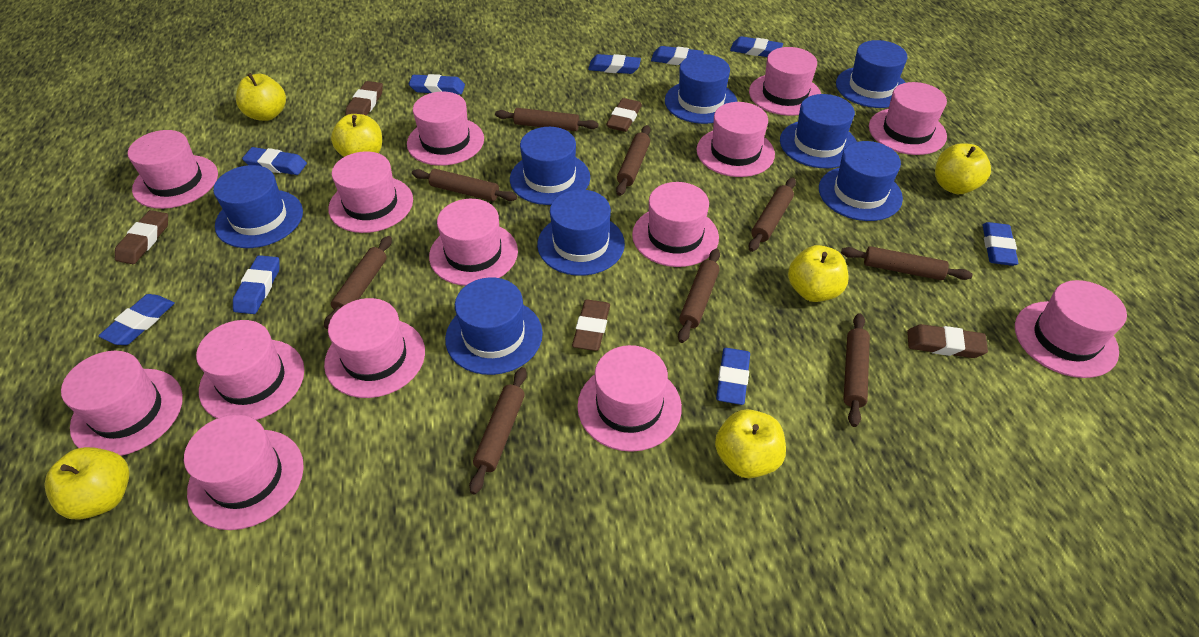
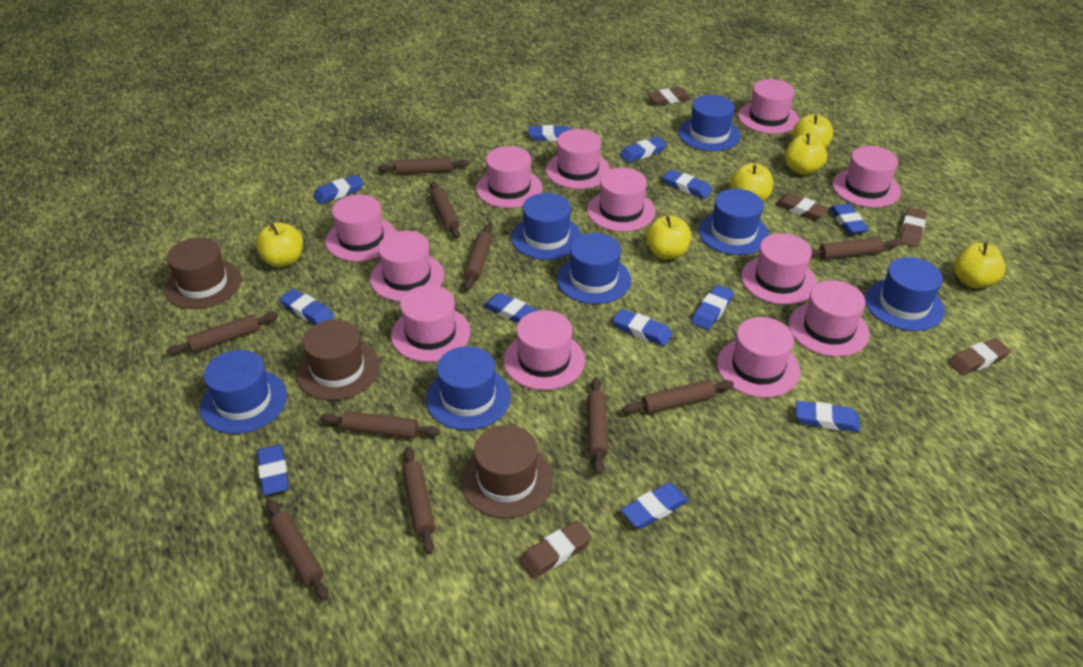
blue eraser: [98,294,175,345] [233,255,279,314] [242,147,307,175] [409,74,465,95] [588,54,641,74] [651,46,704,65] [716,348,750,405] [730,36,783,57] [983,222,1018,266] = 9 -> [257,444,289,495] [279,289,334,325] [313,174,364,204] [483,293,539,323] [528,125,571,141] [613,309,672,346] [620,136,667,163] [621,483,689,529] [663,169,712,199] [691,285,734,330] [796,401,860,432] [829,204,869,235] = 12
blue hat: [213,165,303,248] [445,277,543,375] [510,127,590,205] [537,190,625,276] [665,54,737,124] [780,94,857,168] [819,141,903,221] [836,40,908,108] = 8 -> [200,350,287,434] [426,346,511,430] [511,193,582,260] [557,233,631,304] [679,95,741,151] [698,189,770,255] [865,257,945,331] = 7
brown hat: none = 0 -> [164,238,242,309] [296,319,379,400] [461,425,553,518] = 3
brown rolling pin: [324,236,392,329] [412,169,517,201] [469,367,527,495] [495,108,598,131] [616,125,651,196] [678,249,720,343] [748,178,796,252] [841,246,973,280] [843,313,870,427] = 9 -> [166,312,278,355] [266,500,329,601] [320,411,440,439] [378,157,469,175] [402,447,435,554] [430,182,460,239] [464,224,492,290] [587,378,608,474] [622,380,734,414] [811,237,900,260] = 10
pink hat: [61,351,183,456] [128,130,218,209] [184,415,304,530] [196,320,304,420] [324,298,425,398] [328,151,413,233] [407,92,484,166] [429,199,518,286] [577,345,682,452] [632,182,719,267] [697,102,775,177] [749,47,821,116] [869,82,947,155] [1015,280,1127,378] = 14 -> [325,194,396,261] [370,231,445,301] [391,285,470,362] [476,146,542,208] [504,310,585,390] [546,129,610,189] [587,168,656,232] [717,317,800,398] [738,79,799,134] [741,233,817,305] [789,280,870,357] [833,146,901,208] = 12

